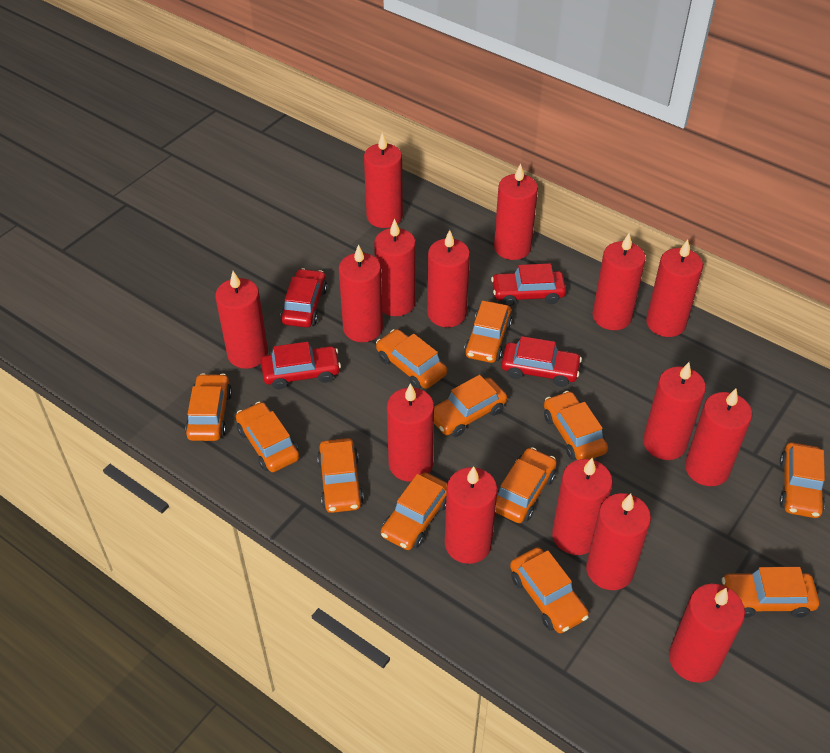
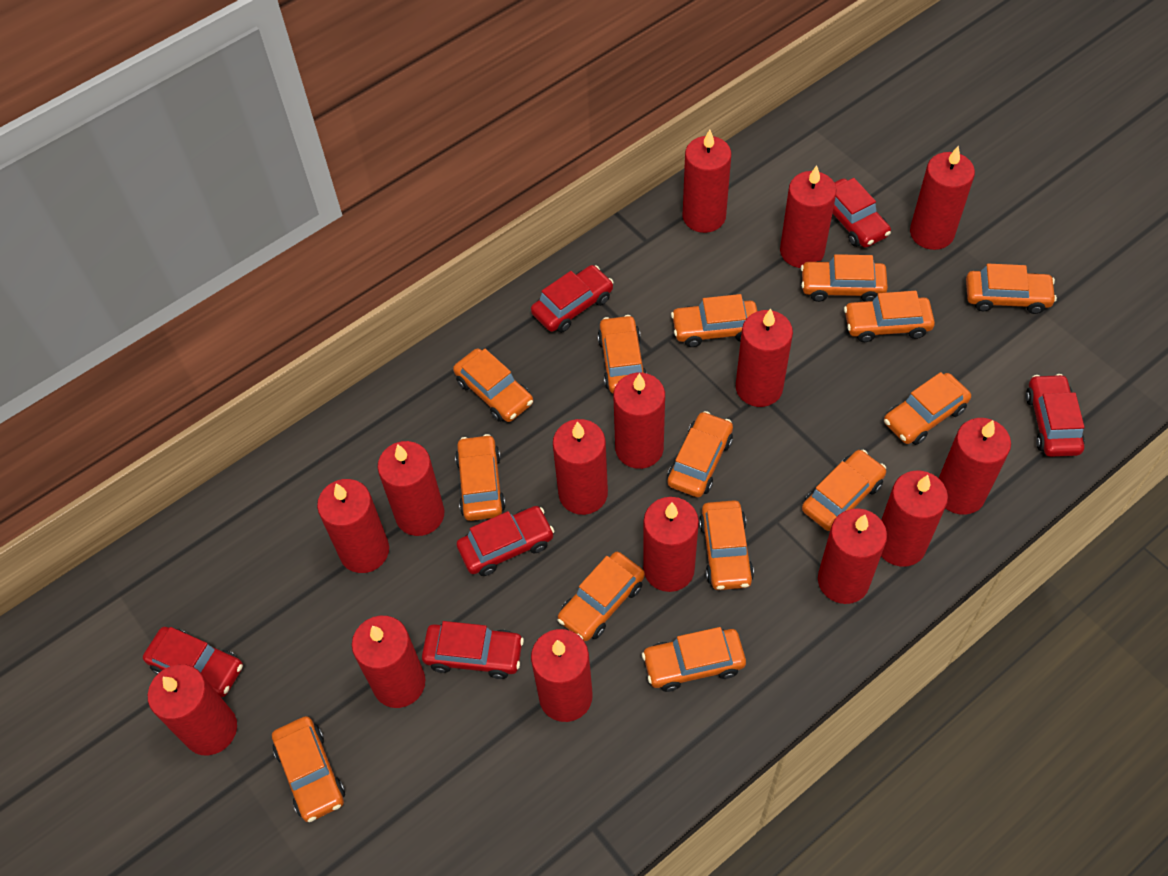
orange car: [185,373,232,441] [236,402,299,472] [317,438,364,513] [376,329,447,389] [381,472,447,550] [434,375,507,437] [464,301,512,363] [495,447,557,523] [510,547,589,633] [544,391,608,460] [722,567,819,618] [779,442,825,518] = 12 -> [272,716,345,822] [453,348,533,422] [455,434,506,521] [558,552,645,641] [597,315,647,394] [642,627,746,692] [667,411,733,497] [671,294,757,347] [699,500,754,590] [801,254,888,302] [802,450,886,531] [844,291,935,342] [884,372,971,445] [966,264,1057,314] = 14
red car: [261,342,341,389] [281,268,327,328] [491,263,566,306] [501,336,582,387] = 4 -> [143,627,243,697] [422,621,524,679] [457,506,554,576] [531,265,613,333] [832,178,891,248] [1025,374,1085,457] = 6

